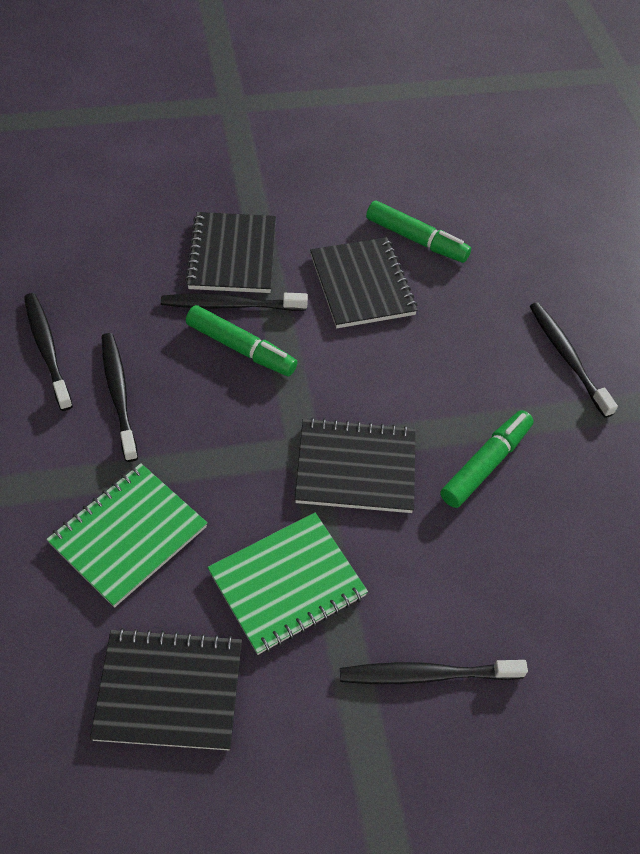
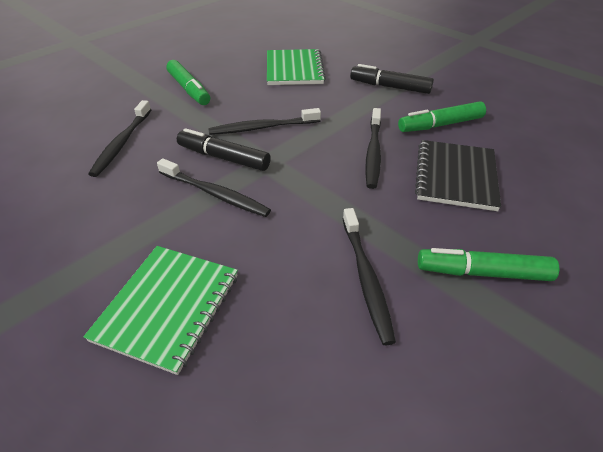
black marker: none = 0 -> [177,128,271,171] [350,64,434,94] = 2
black notebook: [90,628,242,750] [185,212,276,293] [295,418,416,513] [310,237,417,328] = 4 -> [415,140,501,211] = 1

